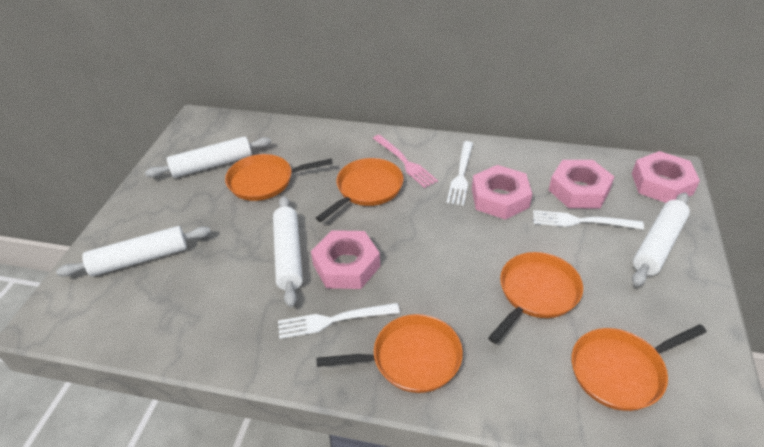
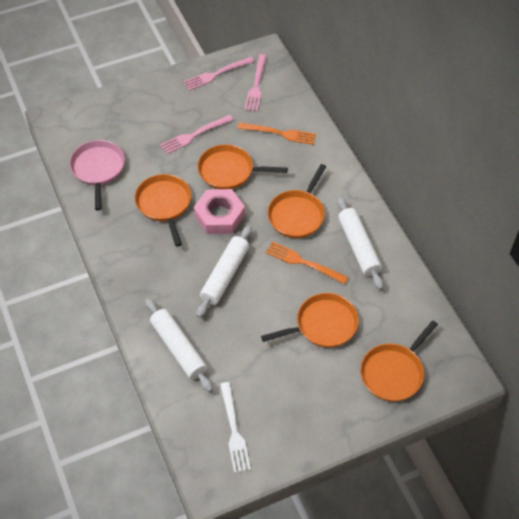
orange fork: none = 0 -> [237,123,316,145] [266,241,348,284] = 2
pink fork: [373,135,438,188] = 1 -> [160,115,233,154] [183,57,254,90] [244,54,267,112] = 3
pink nut: [311,230,380,289] [472,165,532,220] [549,160,614,208] [632,151,700,203] = 4 -> [194,189,245,234] = 1
pink pan: none = 0 -> [69,140,125,211] = 1
white fork: [278,303,400,339] [447,141,473,205] [533,210,644,230] = 3 -> [220,382,251,473] = 1
white rolling pin: [56,226,211,277] [145,136,271,178] [273,196,303,307] [632,193,690,286] = 4 -> [145,298,213,392] [196,225,252,318] [337,197,384,290] = 3

